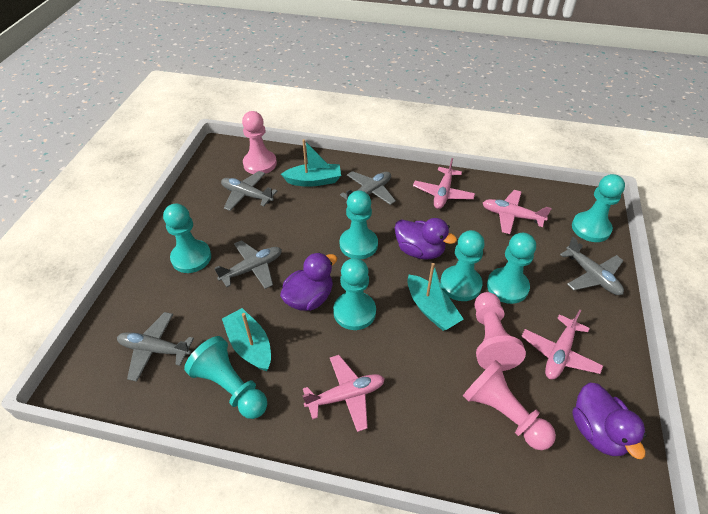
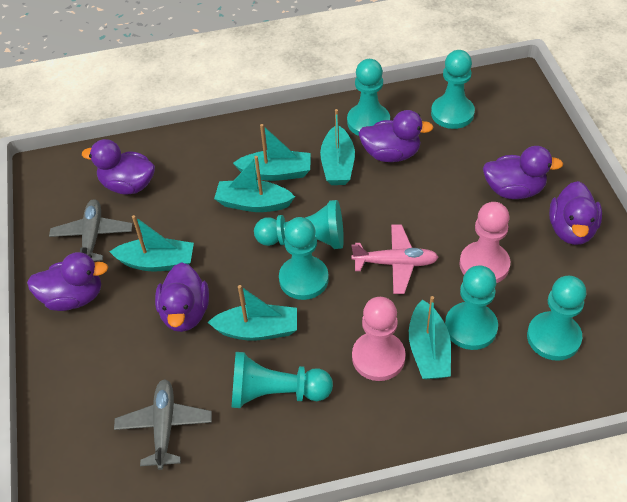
grey plane: [117,312,194,382] [214,240,282,289] [221,171,277,211] [340,171,396,205] [560,237,624,295] = 5 -> [49,199,132,261] [114,379,212,470] = 2
pink pawn: [242,111,277,174] [463,360,556,450] [474,292,526,371] = 3 -> [352,297,406,381] [459,202,510,283] = 2
pink plane: [302,355,385,432] [413,158,475,209] [483,190,552,234] [521,309,603,380] = 4 -> [351,225,439,294] = 1
purple duck: [280,252,337,311] [395,218,457,260] [572,383,646,459] = 3 -> [27,252,109,311] [82,139,155,195] [155,262,209,332] [359,110,434,162] [483,146,563,199] [549,181,602,245] = 6
turquoise boat: [222,308,271,371] [281,139,341,187] [407,263,464,331] = 3 -> [110,215,194,271] [207,285,297,341] [214,156,295,212] [233,124,311,181] [320,109,355,185] [409,296,451,380] = 6

